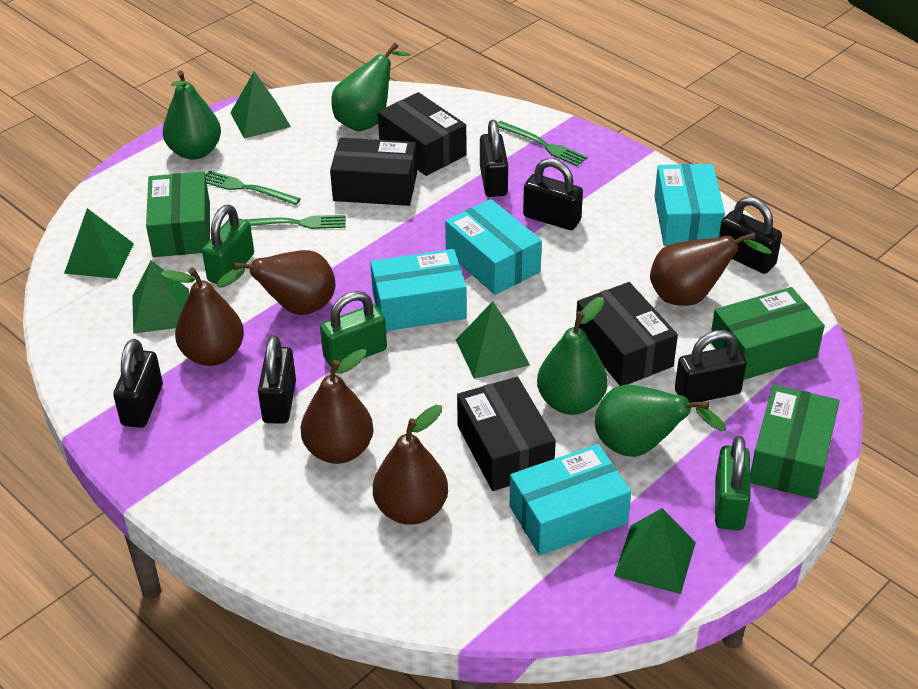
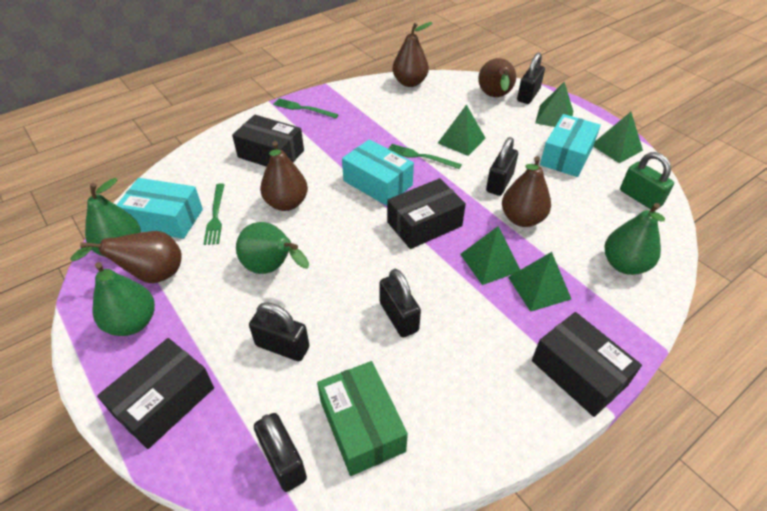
black padlock: [113,339,163,428] [258,335,296,424] [480,120,508,197] [523,158,583,230] [675,330,747,403] [719,197,782,274] = 6 -> [249,302,309,361] [254,413,307,492] [379,269,421,337] [486,137,518,196] [517,53,545,104] = 5
green box: [146,172,210,257] [711,287,825,380] [750,385,840,499] = 3 -> [317,361,408,476] = 1
green padlock: [202,205,254,284] [320,291,387,367] [715,436,751,530] = 3 -> [620,152,674,210] = 1
turquoise box: [370,249,467,331] [445,199,542,295] [510,444,631,555] [655,164,725,246] = 4 -> [117,178,203,239] [342,139,414,206] [540,114,601,177] = 3

